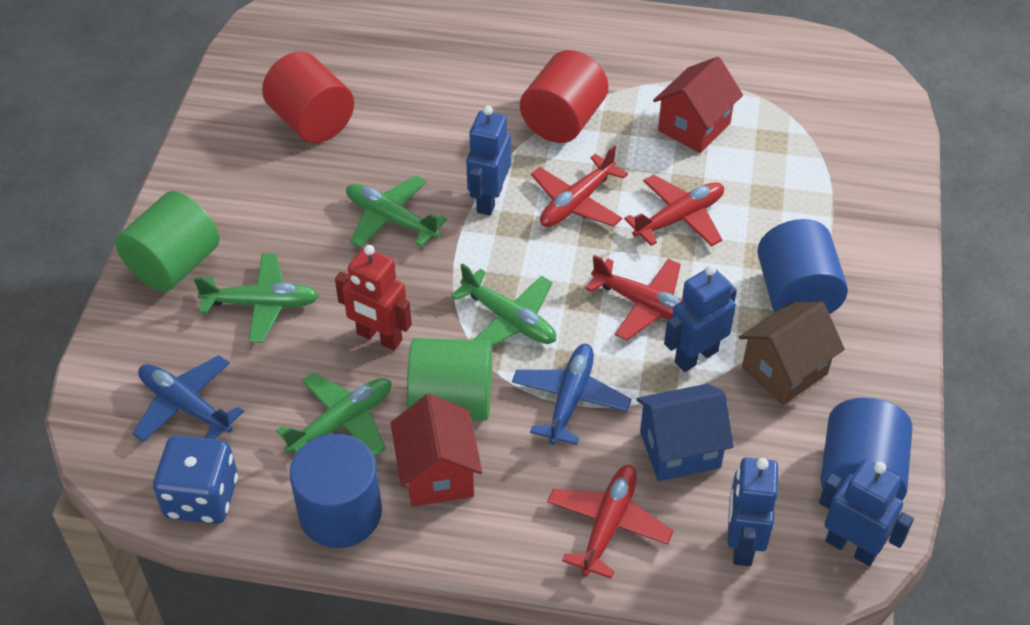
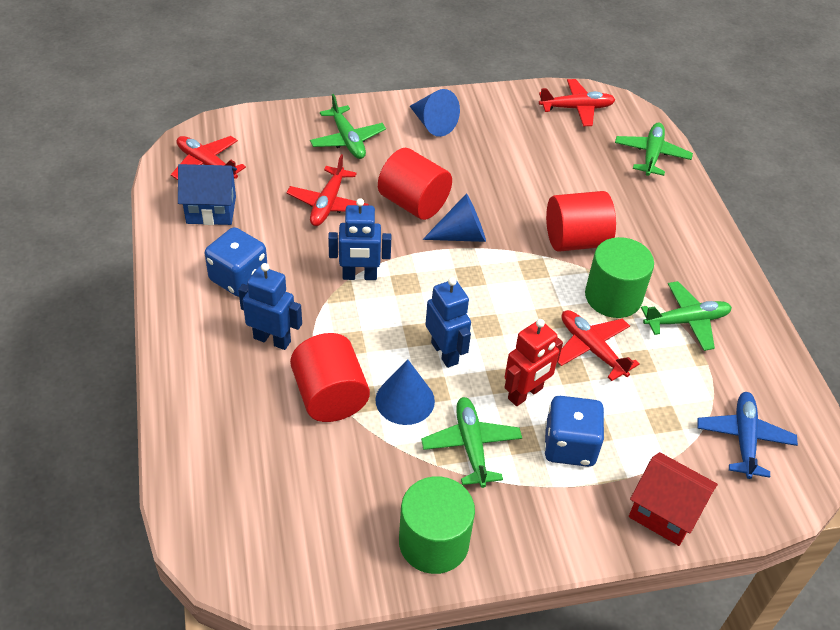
blue cone: none = 0 -> [375,359,435,425] [410,89,460,137] [423,193,486,242] = 3
blue cylinder: [289,434,382,548] [757,219,848,314] [821,398,912,500] = 3 -> none = 0
blue dice: [153,435,238,524] = 1 -> [204,227,267,297] [544,396,604,467] = 2
blue plane: [132,355,244,442] [512,344,631,445] = 2 -> [697,392,798,479] = 1
blue robot: [466,106,511,216] [664,265,737,372] [727,457,778,566] [819,459,914,566] = 4 -> [238,263,302,350] [328,198,391,280] [425,277,471,368] = 3
brown house: [739,302,845,405] = 1 -> none = 0
red cylinder: [262,51,354,143] [520,50,608,143] = 2 -> [290,333,370,422] [378,148,452,220] [546,191,616,252] = 3
red house: [391,394,482,507] [653,57,743,153] = 2 -> [629,452,718,546] = 1

